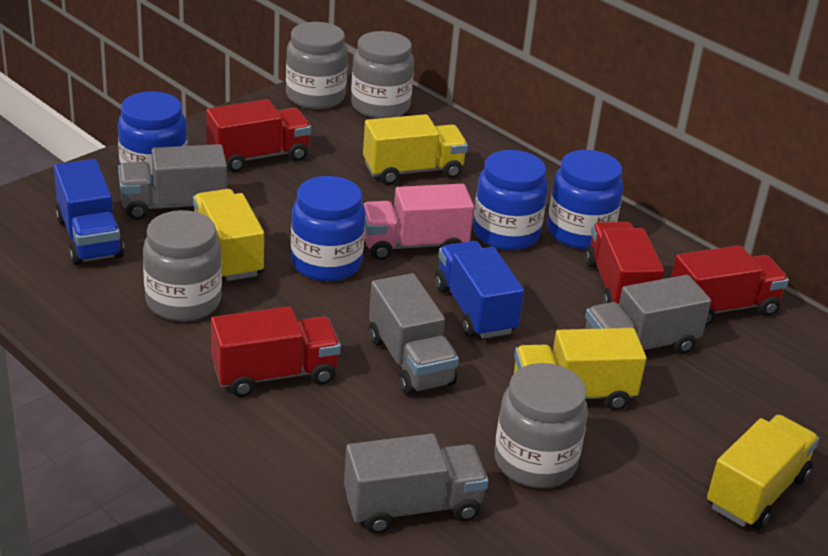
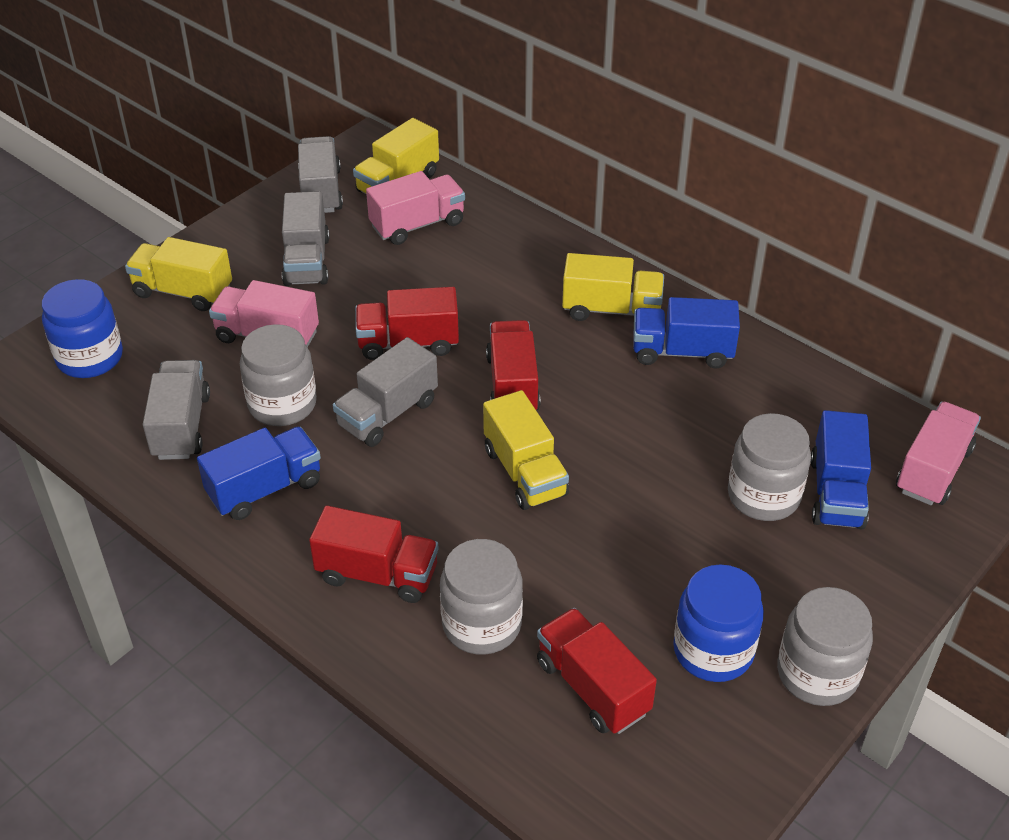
blue jar: [118,91,188,187] [291,176,366,281] [473,150,548,250] [548,150,623,249] = 4 -> [42,279,123,378] [673,565,764,682] = 2
blue truck: [54,159,124,265] [435,241,524,339] = 2 -> [197,427,321,520] [633,297,740,369] [811,410,871,529] = 3
pink truck: [363,184,474,260] = 1 -> [209,280,319,347] [366,171,465,245] [896,402,981,505] = 3

